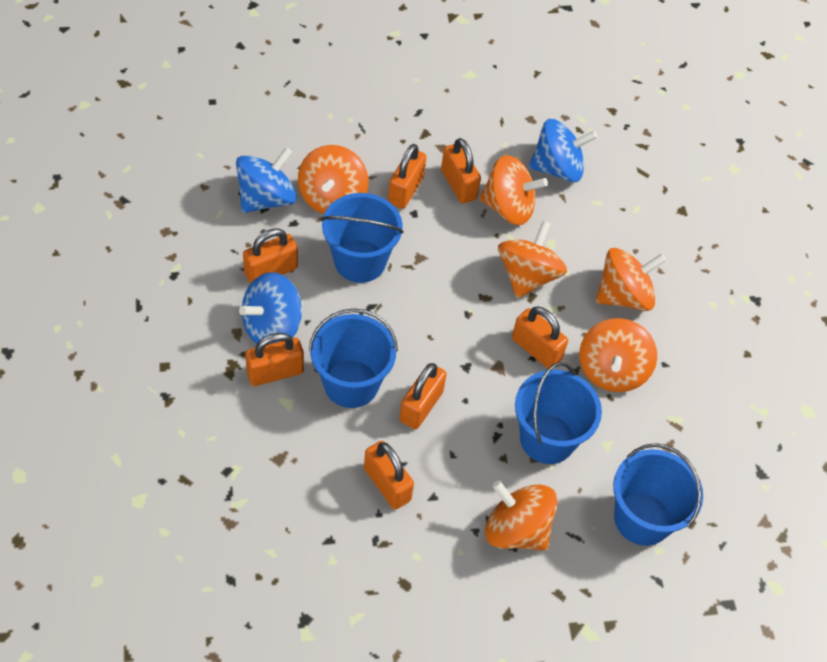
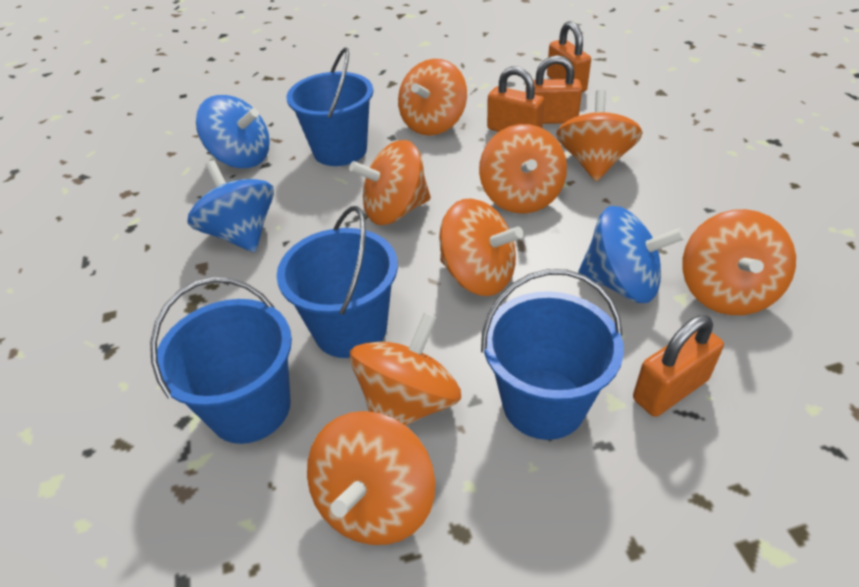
orange padlock: [243,228,298,284] [245,333,304,386] [364,441,414,510] [388,144,426,209] [399,363,447,429] [441,138,481,204] [512,306,568,368] = 7 -> [487,67,545,132] [526,55,582,124] [547,21,591,92] [633,315,724,417] = 4
orange spinning top: [298,145,369,214] [479,155,548,225] [485,480,558,551] [498,221,567,298] [579,318,657,392] [596,248,666,311] = 6 -> [307,411,435,545] [349,140,431,225] [350,313,461,426] [398,59,467,136] [439,198,523,296] [479,124,567,214] [556,90,643,182] [682,209,796,315] = 8

